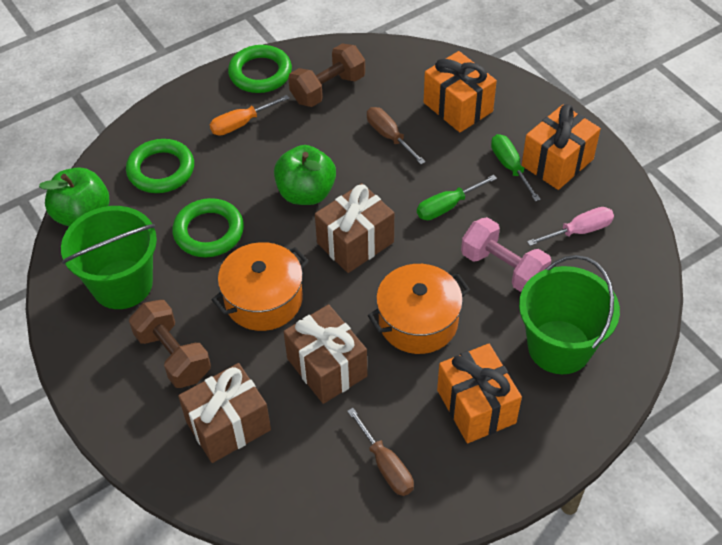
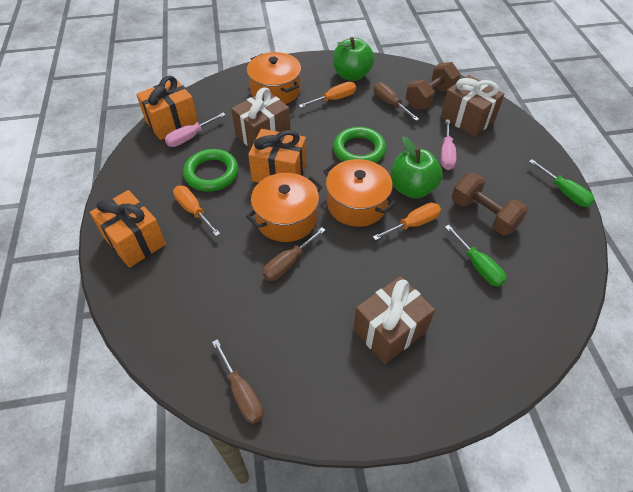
brown screwdriver: [347,408,414,496] [367,107,425,164] = 2 -> [212,339,263,424] [262,227,326,281] [373,82,419,121] = 3
green bucket: [61,206,157,309] [519,255,620,374] = 2 -> none = 0
green ring: [126,139,194,193] [172,198,244,257] [228,45,292,93] = 3 -> [183,149,238,192] [333,127,386,163] = 2
orange pot: [212,242,309,331] [368,264,470,354] = 2 -> [246,173,323,242] [247,52,301,104] [323,159,396,227] = 3
orange screwdriver: [210,95,290,136] = 1 -> [173,186,220,236] [299,82,356,108] [373,203,441,241] = 3
pink dumbbell: [461,217,551,292] = 1 -> none = 0
pink screwdriver: [527,207,614,246] = 1 -> [165,113,226,147] [441,119,456,170] = 2

